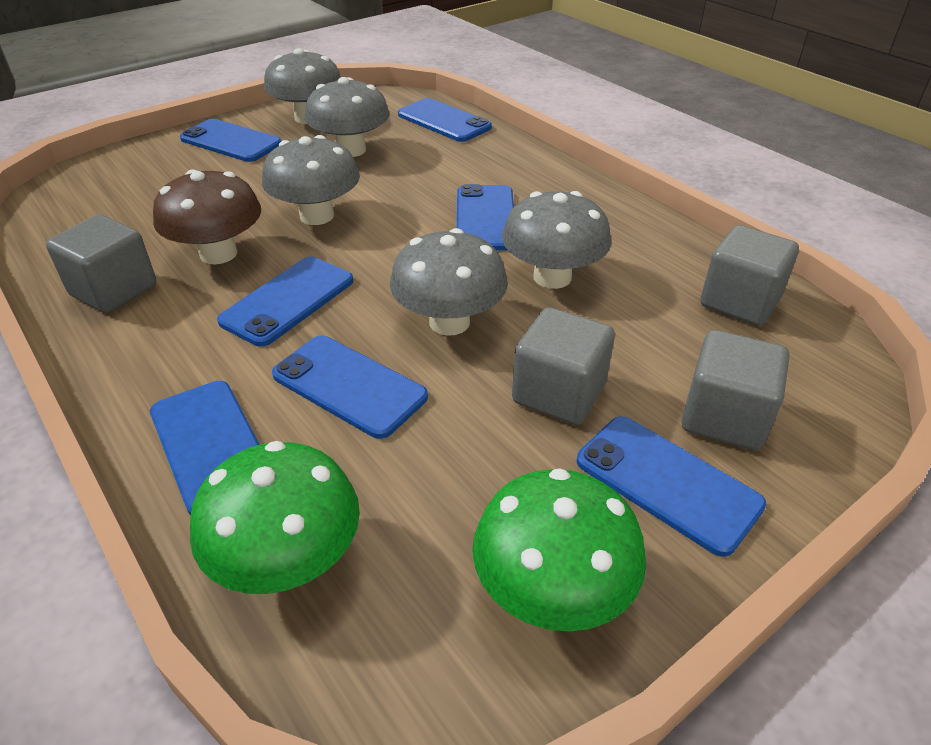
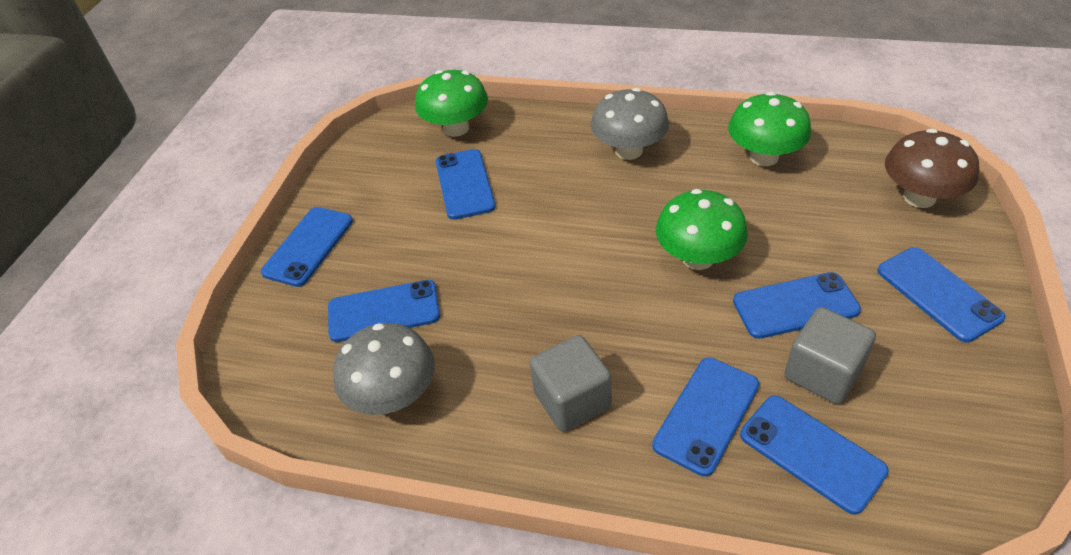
green mushroom: [190,441,360,594] [472,468,646,632] = 2 -> [415,70,488,137] [656,189,748,270] [728,92,811,166] = 3
grey cube: [46,215,156,313] [512,307,615,425] [682,330,789,450] [700,225,799,326] = 4 -> [530,335,612,432] [784,307,876,404] = 2
grey mushroom: [262,135,360,225] [264,48,341,124] [305,77,389,157] [390,228,508,336] [502,191,612,289] = 5 -> [333,323,435,415] [590,88,669,160] = 2

